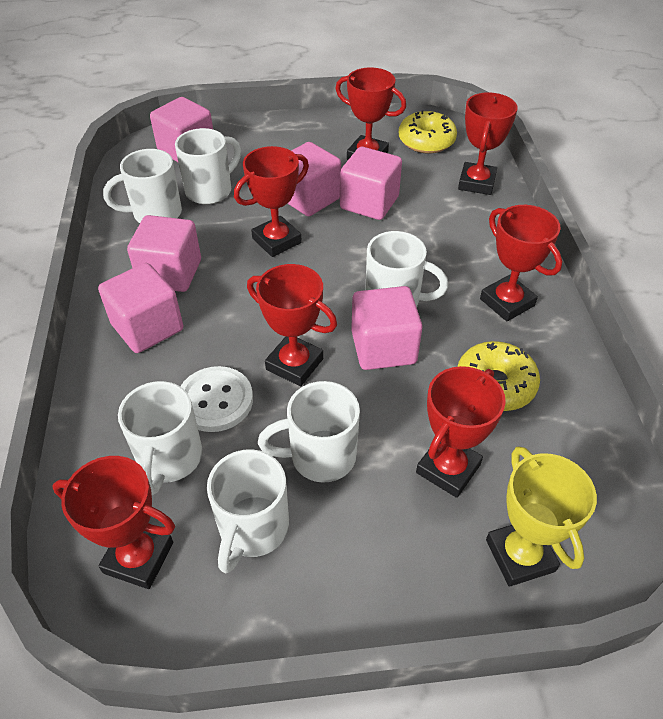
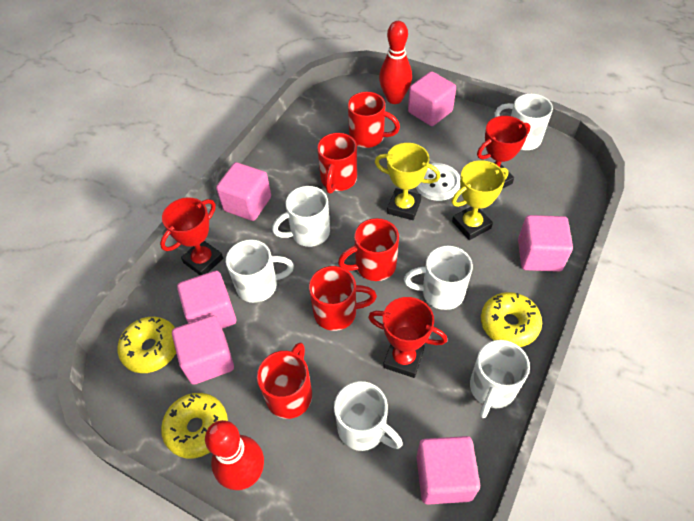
red bowling pin: none = 0 -> [205,420,264,490] [379,21,412,104] = 2
red mug: none = 0 -> [257,342,312,419] [309,266,377,331] [317,133,357,194] [338,218,399,281] [348,92,400,148] = 5
red trophy: [52,456,175,589] [234,146,309,257] [247,264,337,386] [335,67,406,160] [416,366,506,498] [458,92,518,195] [480,205,562,321] = 7 -> [160,197,223,275] [368,297,447,378] [477,116,530,189] = 3
yellow donut: [399,110,457,154] [457,341,540,411] = 2 -> [117,317,176,373] [161,393,228,459] [481,292,542,347] = 3
yellow trophy: [486,446,597,587] = 1 -> [375,143,440,220] [452,160,509,240] = 2

